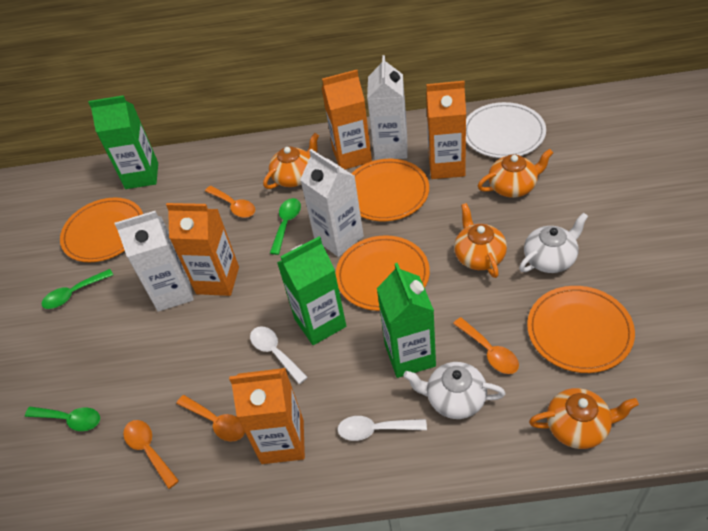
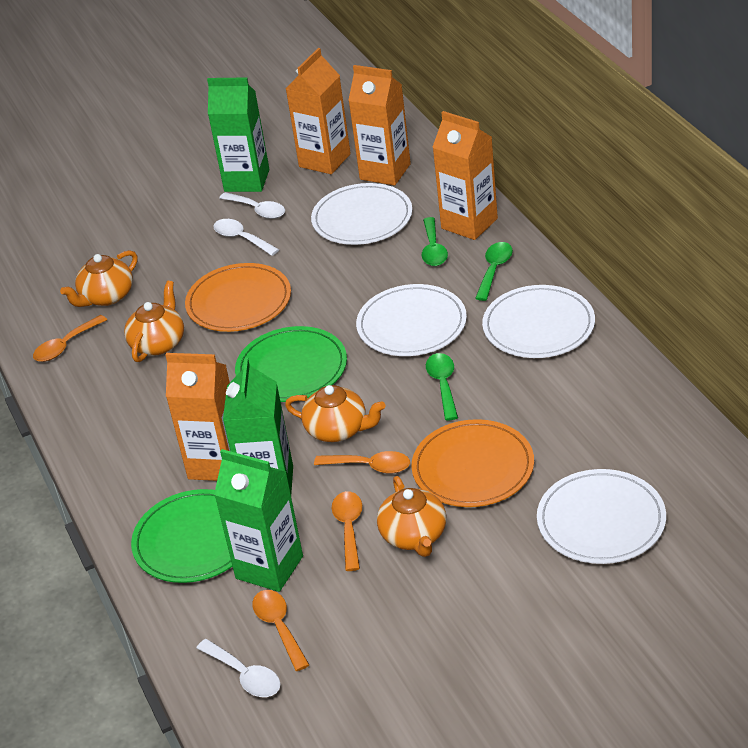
green plate: none = 0 -> [131,489,232,583] [235,326,347,402] = 2
orange plate: [60,198,143,262] [336,235,430,311] [352,159,429,221] [527,286,635,373] = 4 -> [185,263,291,332] [411,419,534,507] = 2
white carton: [114,211,194,312] [300,149,364,257] [367,55,408,160] = 3 -> none = 0
white plate: [466,102,546,158] = 1 -> [311,183,412,245] [356,284,467,356] [482,285,595,358] [537,469,666,564] = 4
white spoon: [250,326,308,384] [337,416,427,441] = 2 -> [196,639,280,697] [213,219,279,256] [219,192,285,219] = 3
white teapot: [403,362,506,419] [519,213,588,273] = 2 -> none = 0

